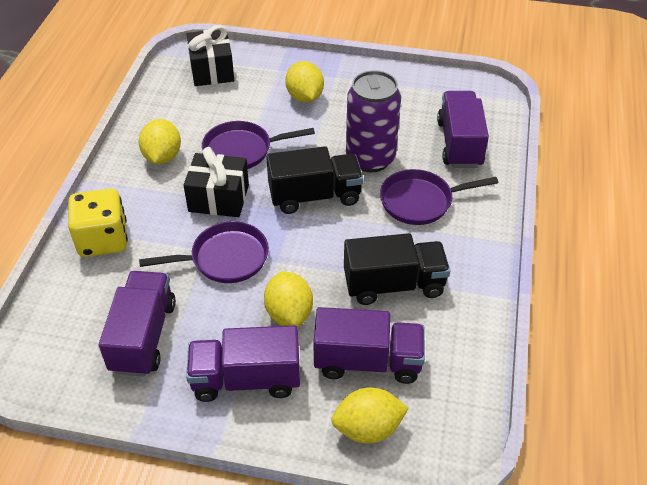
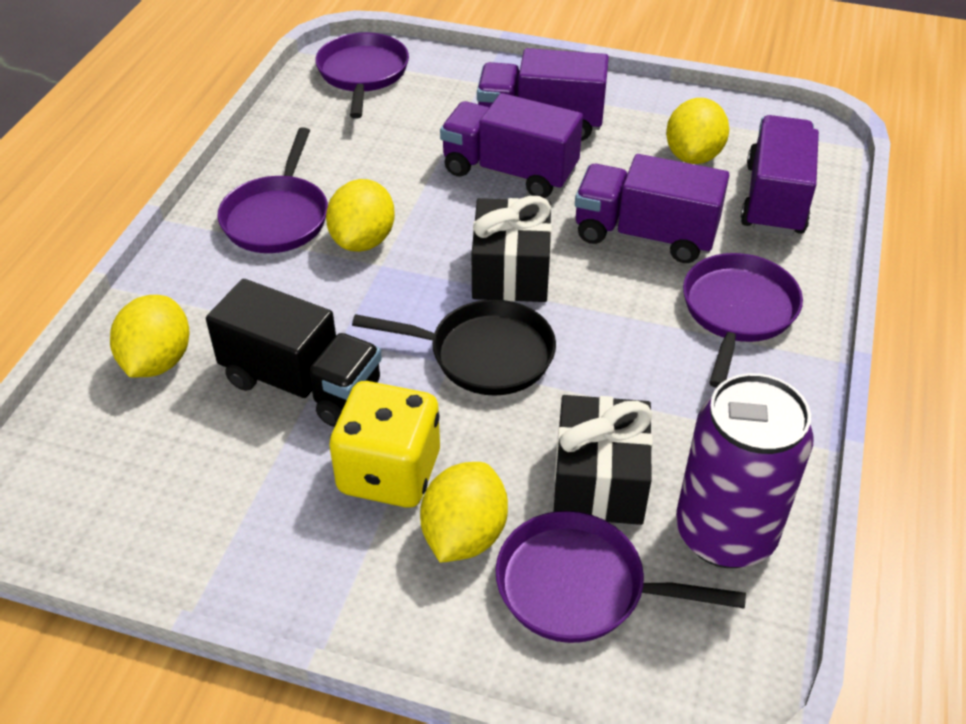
black pan: none = 0 -> [352,300,556,396] = 1
black truck: [266,146,363,214] [344,233,450,305] = 2 -> [206,279,382,427] = 1
purple pan: [139,221,269,283] [202,121,315,169] [380,169,498,225] = 3 -> [217,127,328,253] [315,32,409,119] [495,511,746,643] [683,253,803,388] = 4

